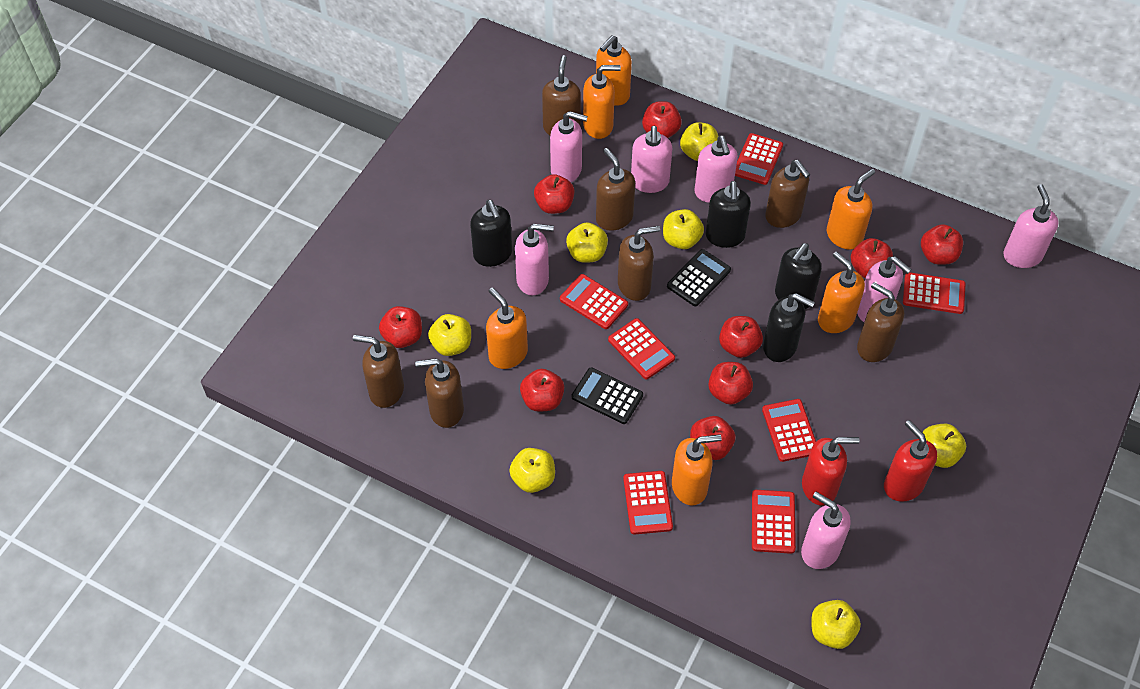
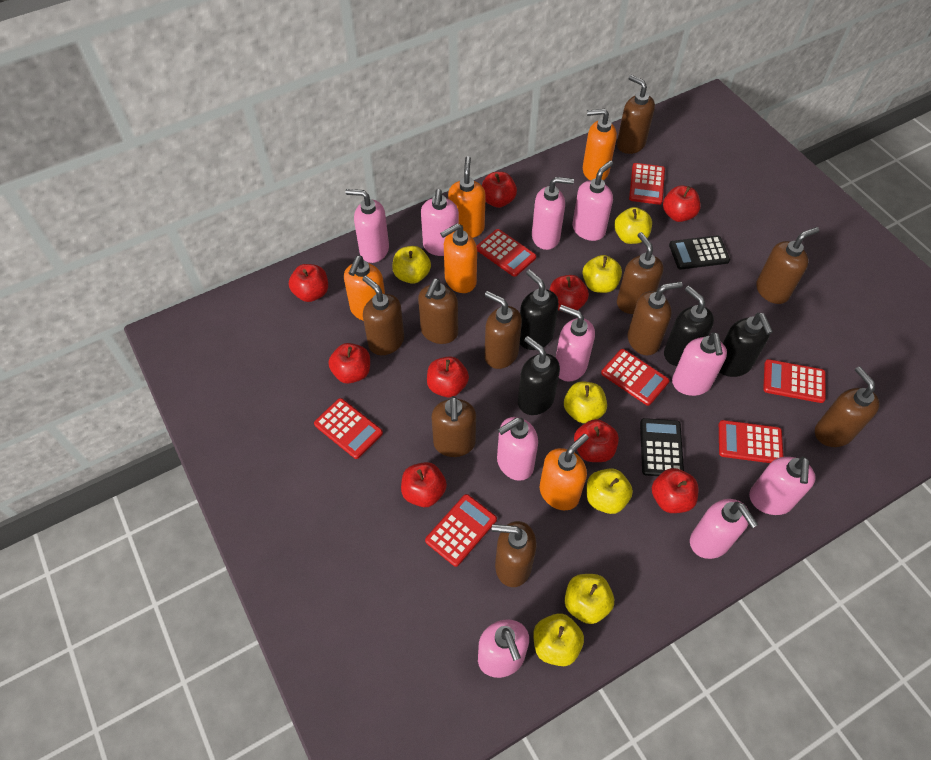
brown soap dispenser: [353,335,404,408] [415,358,464,428] [542,55,581,135] [596,148,635,231] [618,226,660,301] [765,160,810,228] [857,282,904,362] = 7 -> [363,276,404,355] [418,278,458,344] [431,396,476,457] [484,291,522,369] [492,521,536,587] [617,75,655,154] [617,232,663,314] [628,282,683,355] [756,227,819,304] [815,366,880,447] = 10
orange soap dispenser: [486,287,528,369] [583,65,621,139] [596,36,632,106] [672,434,722,505] [818,251,865,333] [827,169,875,250] = 6 -> [344,256,385,320] [440,223,477,293] [448,156,486,238] [540,434,589,510] [583,109,617,180] = 5
pink soap dispenser: [515,224,554,296] [550,111,588,182] [631,126,672,193] [694,136,738,203] [801,492,851,569] [857,256,911,322] [1003,184,1059,268] = 7 -> [345,189,389,263] [421,189,459,256] [478,619,529,678] [497,417,538,481] [532,177,574,250] [556,305,595,382] [572,161,613,241] [672,332,727,396] [690,499,758,559] [749,457,816,515] = 10
red soap dispenser: [802,437,860,506] [884,420,937,502] = 2 -> none = 0

